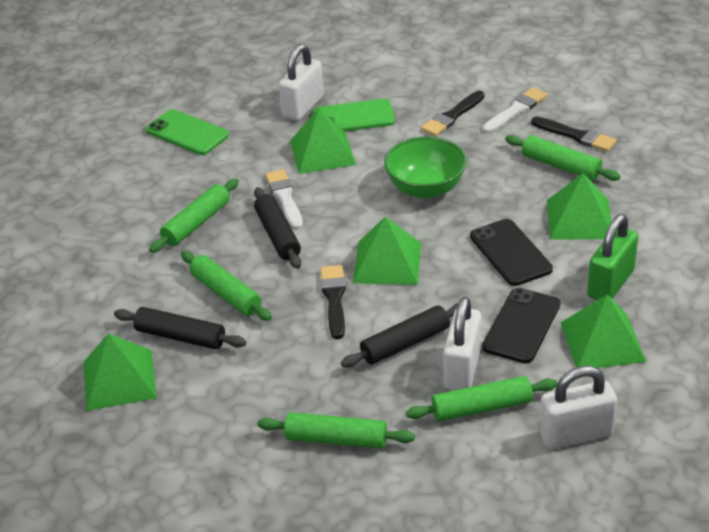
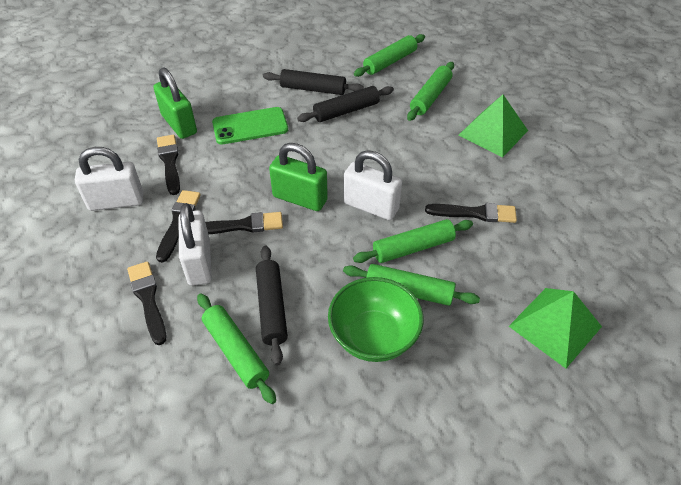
black brush: [321,265,346,339] [421,91,485,136] [531,117,617,152] = 3 -> [127,261,166,345] [156,190,201,263] [157,135,180,195] [205,212,283,234] [425,203,517,223] = 5
black phone: [470,219,553,286] [482,288,560,363] = 2 -> none = 0
green padlock: [587,214,638,300] = 1 -> [153,67,197,139] [269,143,328,211] = 2
green phone: [146,109,229,155] [312,99,395,132] = 2 -> [212,107,288,145] = 1
green pyramid: [84,333,157,411] [290,108,356,174] [353,217,421,285] [547,173,612,240] [561,294,646,368] = 5 -> [458,95,528,157] [509,288,602,368] = 2
white brush: [265,169,303,230] [483,87,547,133] = 2 -> none = 0

